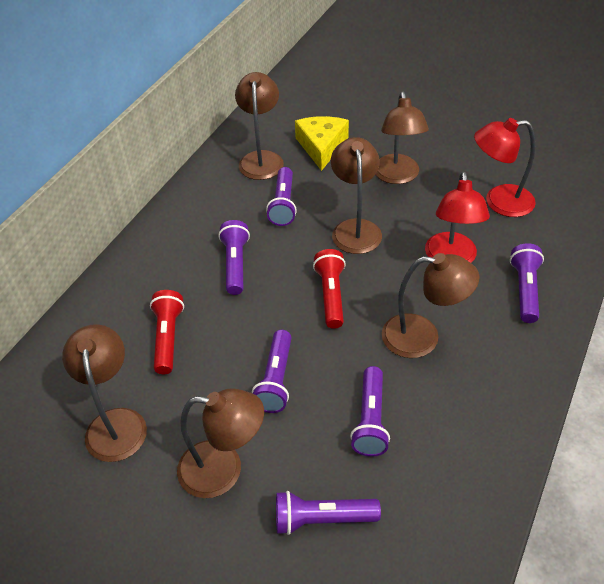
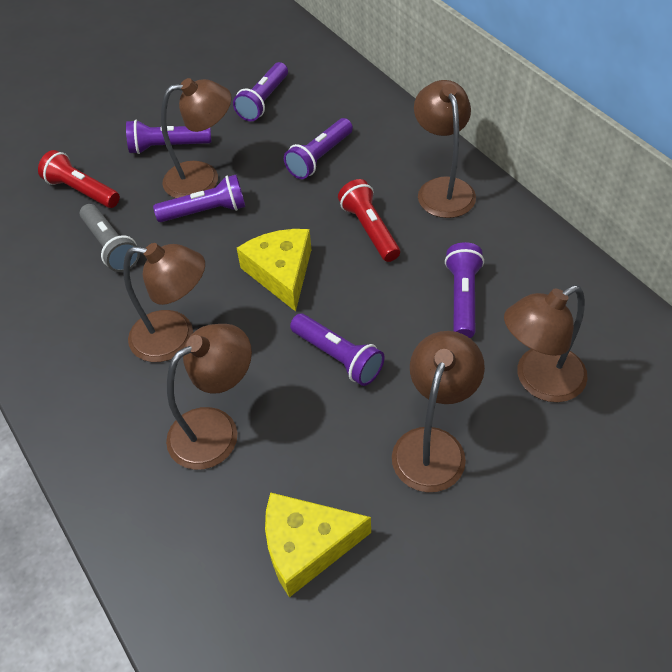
grey flashlight: none = 0 -> [80,204,140,272] = 1
red lamp: [425,172,490,263] [474,118,536,217] = 2 -> none = 0
yellow cheese: [295,116,349,171] = 1 -> [237,229,311,312] [265,492,371,597] = 2

